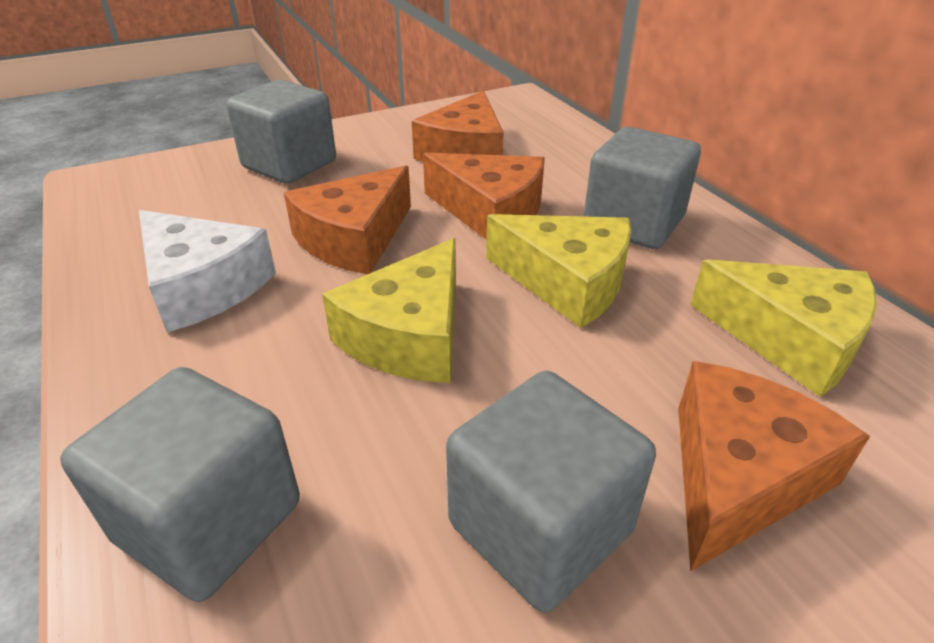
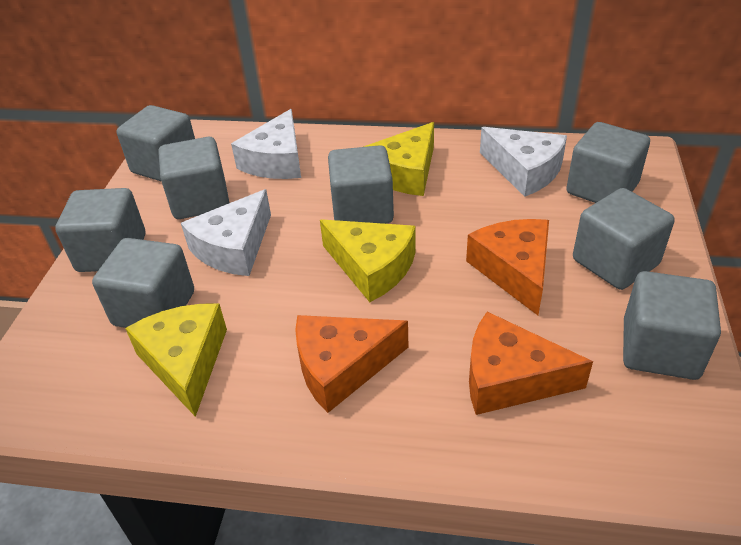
grey cube: [60,367,300,602] [226,80,336,184] [446,371,656,613] [583,127,701,249] = 4 -> [55,188,145,272] [92,238,194,328] [116,105,195,182] [158,137,229,219] [328,145,394,224] [566,122,650,203] [573,188,674,290] [623,271,721,380] = 8
orange cheese: [284,166,411,274] [412,91,504,162] [423,153,545,240] [678,361,870,572] = 4 -> [295,315,408,413] [466,219,549,315] [469,312,593,415] = 3
white cheese: [139,210,276,332] = 1 -> [181,189,271,276] [231,109,301,179] [480,127,567,197] = 3

